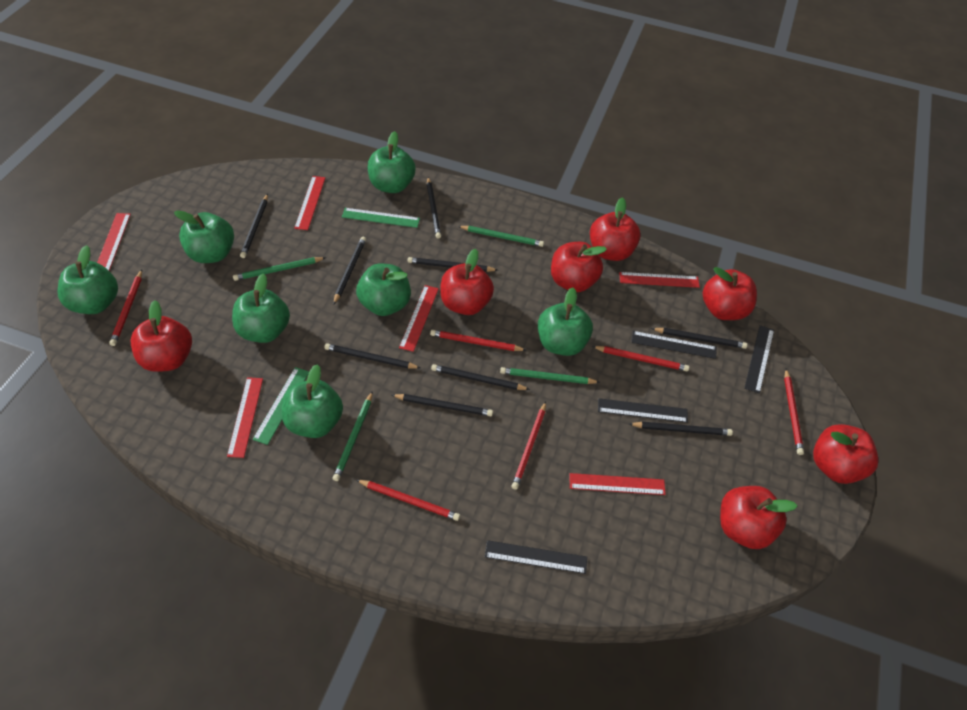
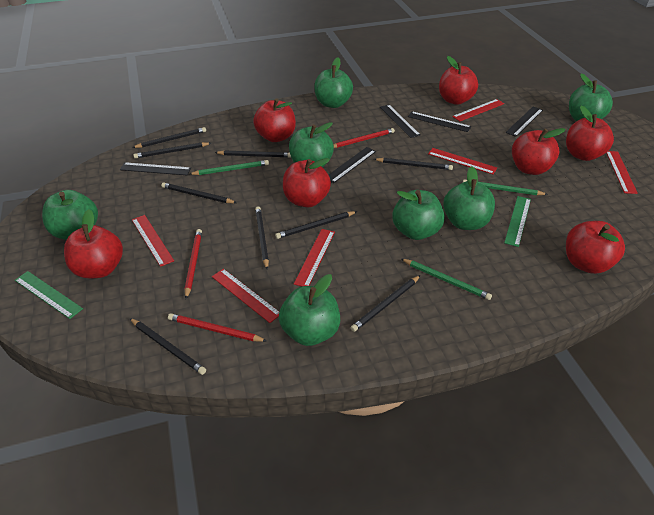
black ruler: [485,540,587,574] [598,398,688,423] [631,331,717,359] [744,325,774,394] = 4 -> [120,162,191,176] [329,147,376,183] [380,105,420,138] [408,111,471,132] [505,107,543,137] = 5
green pencil: [233,257,326,281] [333,391,373,481] [458,226,544,247] [500,367,600,384] = 4 -> [190,160,269,175] [401,259,492,300] [463,180,548,195] = 3
red pencil: [109,270,142,346] [357,480,460,521] [430,330,526,351] [512,401,546,490] [592,346,689,371] [784,369,804,455] = 6 -> [168,313,267,342] [185,229,202,299] [333,128,395,148] = 3

